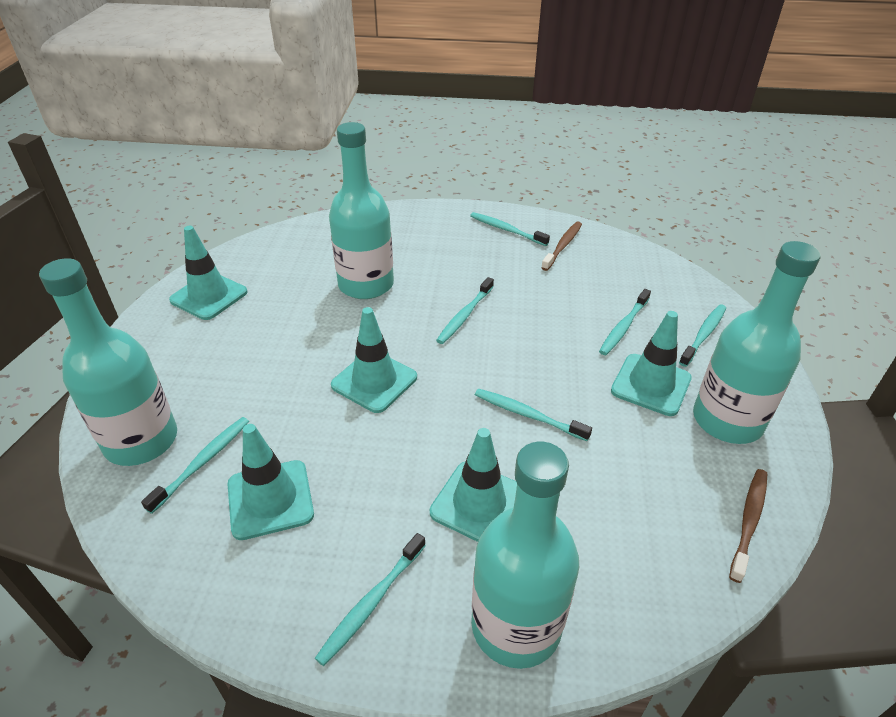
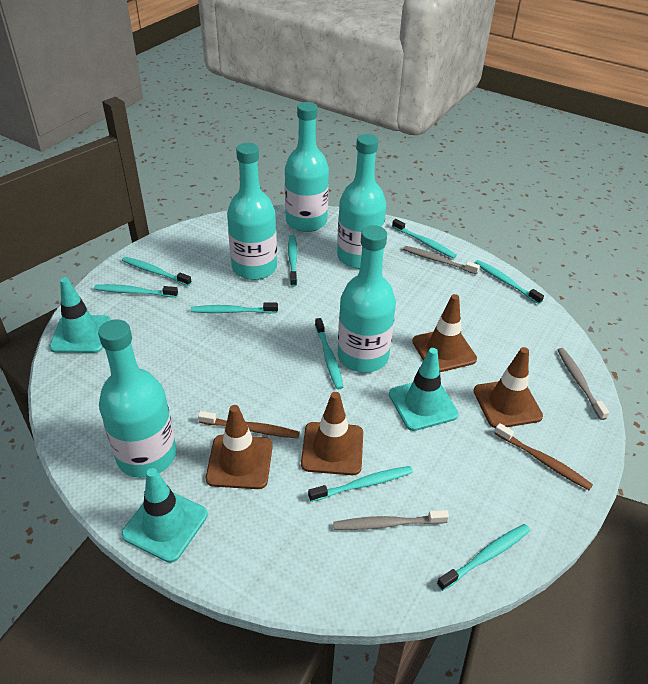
brown traffic cone: none = 0 -> [206,405,273,489] [301,392,363,475] [412,294,477,372] [474,347,543,428] = 4
grey toothbrush: none = 0 -> [333,510,449,530] [403,246,480,274] [557,348,609,420] = 3
turquoise bottle: [39,258,177,466] [329,122,394,299] [471,442,579,669] [693,241,821,444] = 4 -> [98,319,177,478] [227,143,277,280] [285,102,329,232] [337,134,386,269] [338,225,396,373] = 5
turquoise toothbrush: [141,417,249,514] [315,533,426,666] [436,277,494,344] [470,212,550,246] [475,388,592,441] [599,289,651,355] [679,304,726,367] = 7 -> [94,284,178,297] [122,257,192,286] [191,303,278,313] [288,235,297,287] [308,466,413,502] [315,318,343,389] [392,219,457,258] [437,524,530,591] [475,260,544,304] = 9
turquoise traffic cone: [169,226,248,320] [228,424,314,540] [331,307,417,413] [430,428,517,542] [611,311,692,416] = 5 -> [49,277,111,353] [121,468,208,563] [389,348,458,431] = 3

